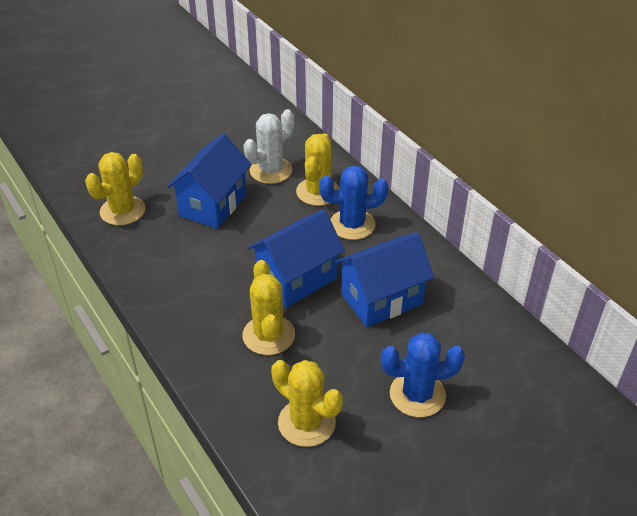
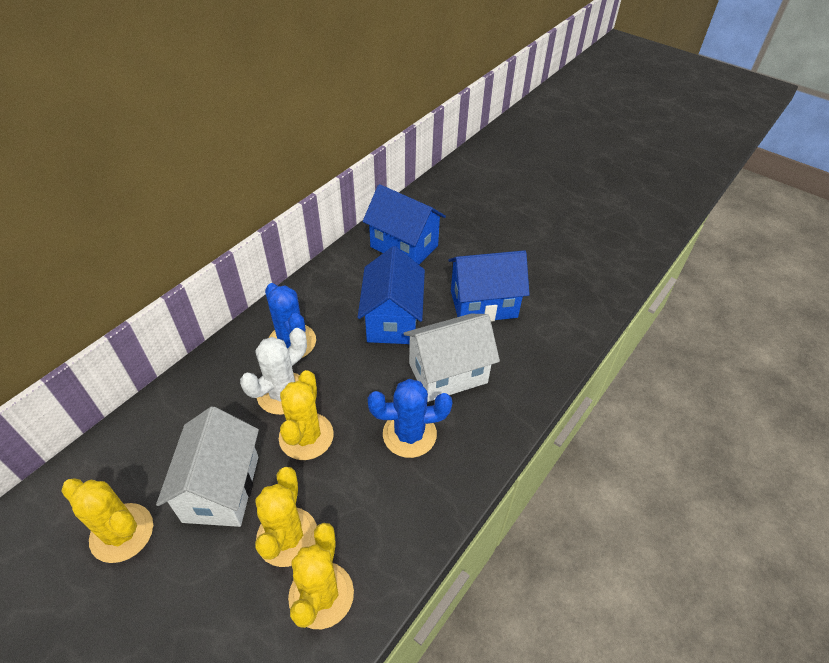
white house: none = 0 -> [156,406,259,527] [403,314,500,402] = 2

